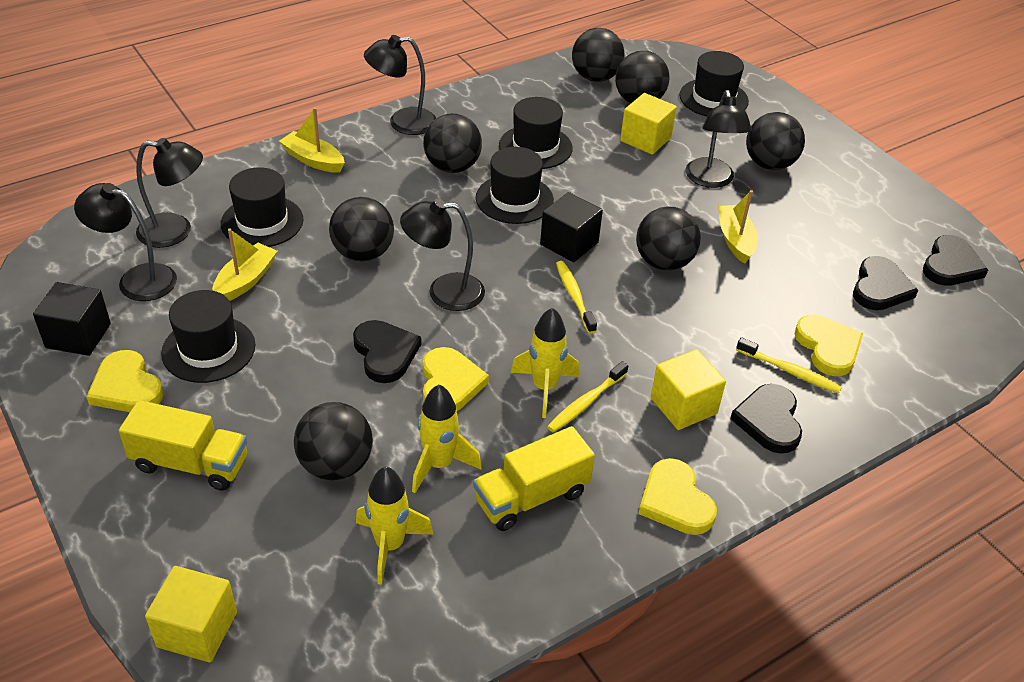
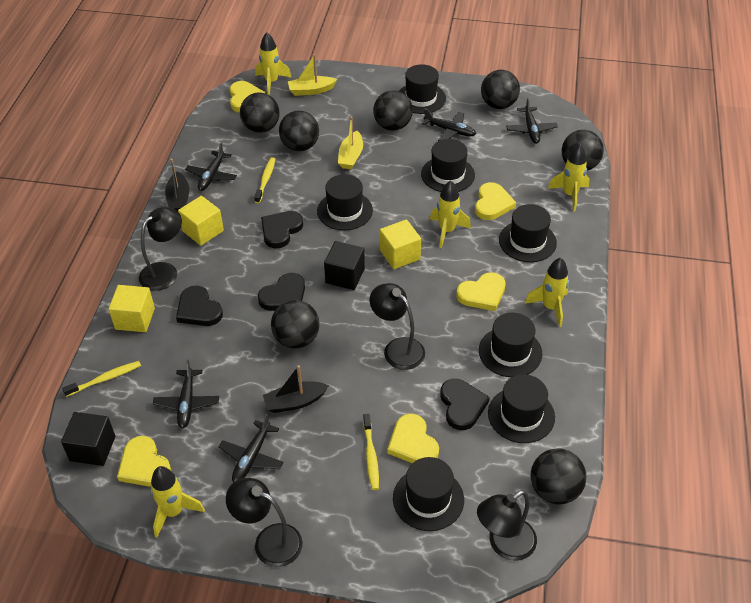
black boat: none = 0 -> [165,159,189,211] [263,365,329,413] = 2
black hat: [161,290,255,383] [221,167,303,247] [476,147,554,224] [499,97,573,169] [679,51,749,117] = 5 -> [317,174,373,231] [393,457,464,531] [399,64,446,114] [421,139,475,192] [479,313,542,377] [488,374,555,443] [499,204,557,262] = 7
black lamp: [74,183,177,301] [136,138,203,248] [364,35,436,135] [400,199,485,311] [686,90,752,188] = 5 -> [139,207,182,291] [226,478,303,567] [370,283,425,370] [477,490,537,561] = 4
black plane: none = 0 -> [153,360,219,429] [185,143,237,191] [219,414,284,483] [422,109,476,141] [506,98,558,144] = 5
yellow boat: [212,228,277,301] [279,107,345,173] [718,190,758,264] = 3 -> [288,54,337,96] [338,117,363,170] = 2
yellow heart: [86,350,164,412] [423,347,489,411] [639,458,717,535] [795,315,863,376] = 4 -> [117,436,171,487] [230,81,265,112] [387,414,439,463] [456,272,505,311] [475,182,516,220] = 5
yellow rocket: [356,467,434,585] [412,385,482,493] [511,307,580,418] = 3 -> [150,466,205,538] [255,32,292,95] [430,181,471,248] [525,257,569,327] [548,144,589,212] = 5
yellow truck: [119,400,247,491] [473,426,595,531] = 2 -> none = 0

